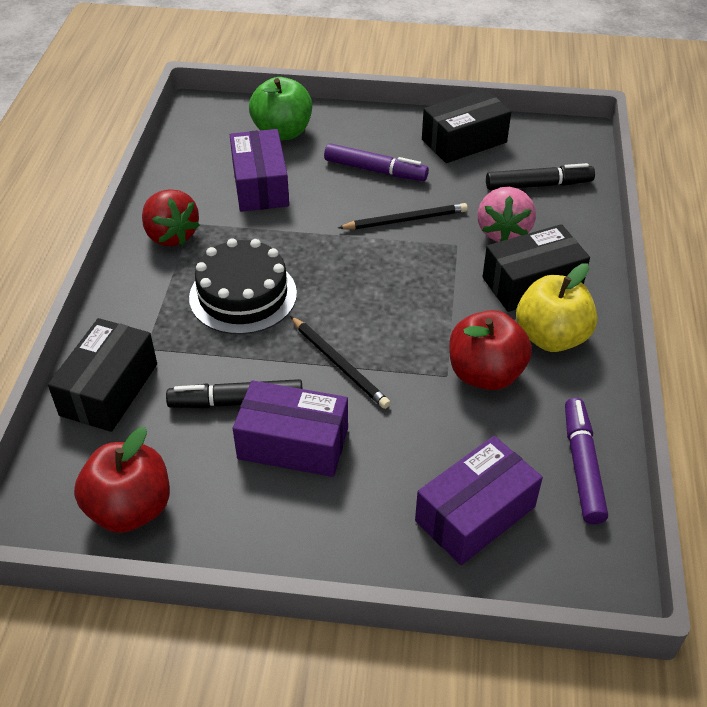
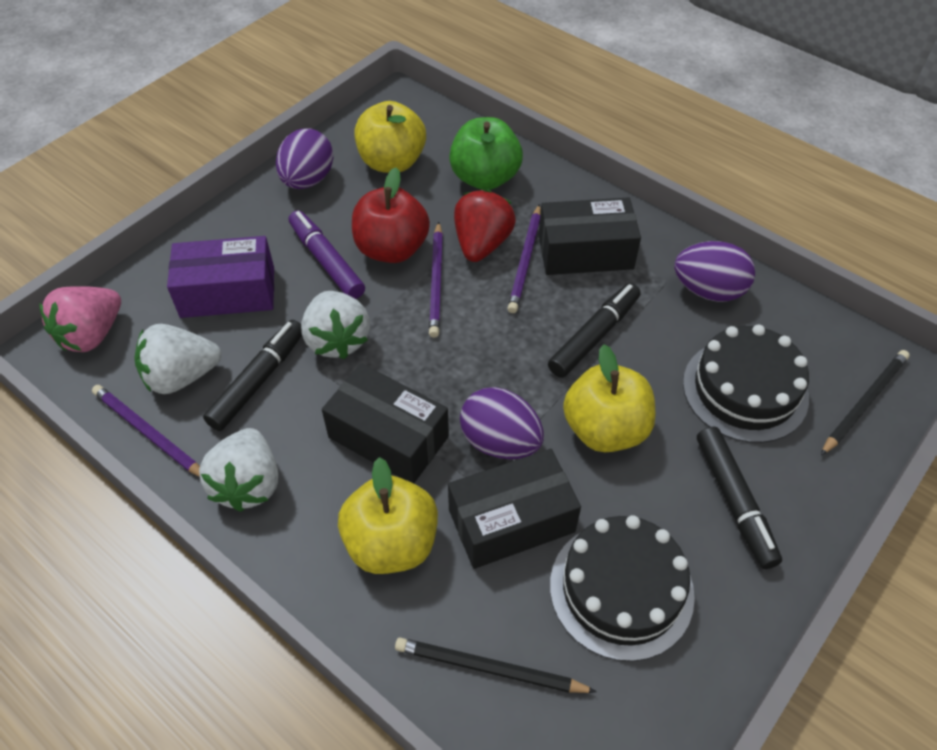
black cake: [189,238,297,334] = 1 -> [550,515,695,661] [683,325,809,443] = 2
black marker: [166,379,302,408] [486,163,595,190] = 2 -> [203,320,302,431] [548,283,641,378] [697,426,782,569] = 3
purple box: [230,129,289,212] [233,380,348,477] [415,436,543,565] = 3 -> [167,236,274,318] = 1
purple egg: none = 0 -> [276,128,333,189] [460,387,544,460] [674,241,755,302] = 3
purple marker: [324,143,429,181] [565,398,608,524] = 2 -> [289,210,365,299] = 1
purple pencil: none = 0 -> [92,385,200,477] [429,222,443,338] [507,204,541,313] = 3
red apple: [74,427,170,533] [449,310,532,390] = 2 -> [352,167,430,263] = 1
white strawberry: none = 0 -> [134,324,221,394] [199,428,278,512] [301,291,370,359] = 3
yellow apple: [516,263,598,352] = 1 -> [338,457,438,574] [354,101,426,173] [563,344,655,452] = 3

